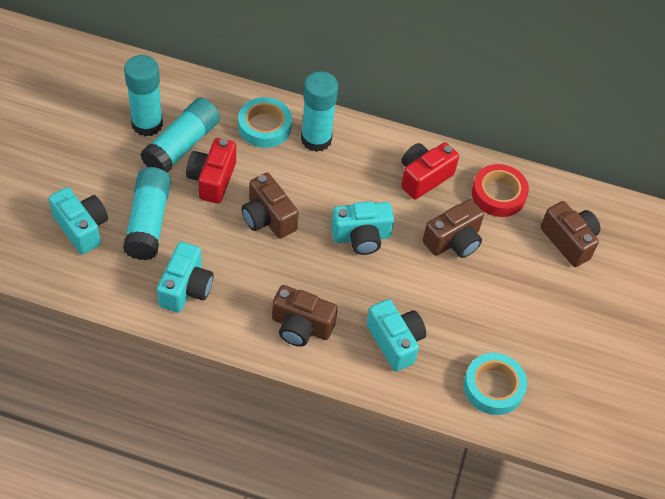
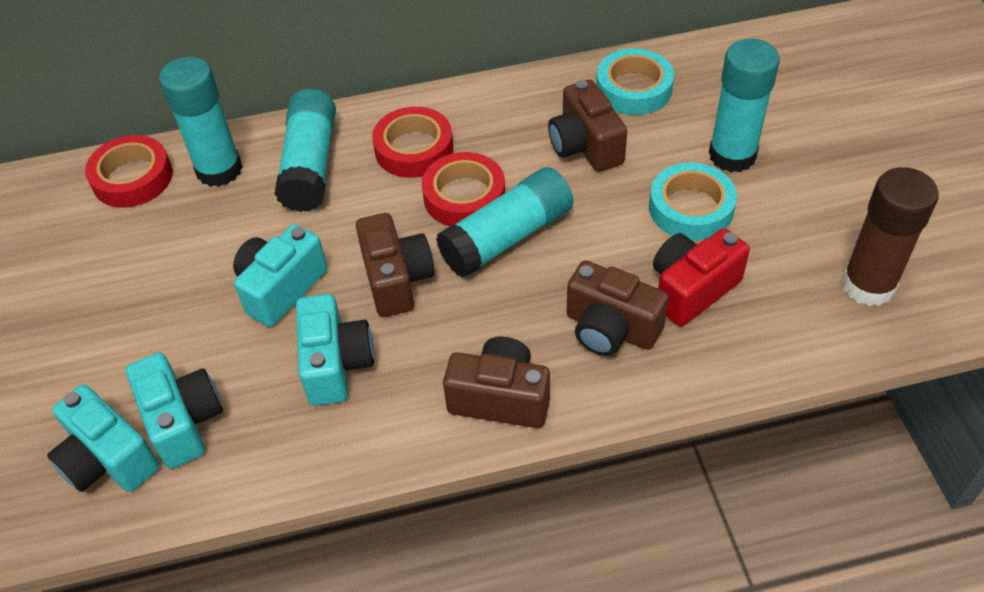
brown glue stick: none = 0 -> [841,167,939,306] = 1
red camera: [186,138,236,204] [401,142,459,199] = 2 -> [653,228,750,327] = 1
red tape: [472,164,529,217] = 1 -> [85,135,173,208] [372,107,453,178] [422,152,505,226] = 3

